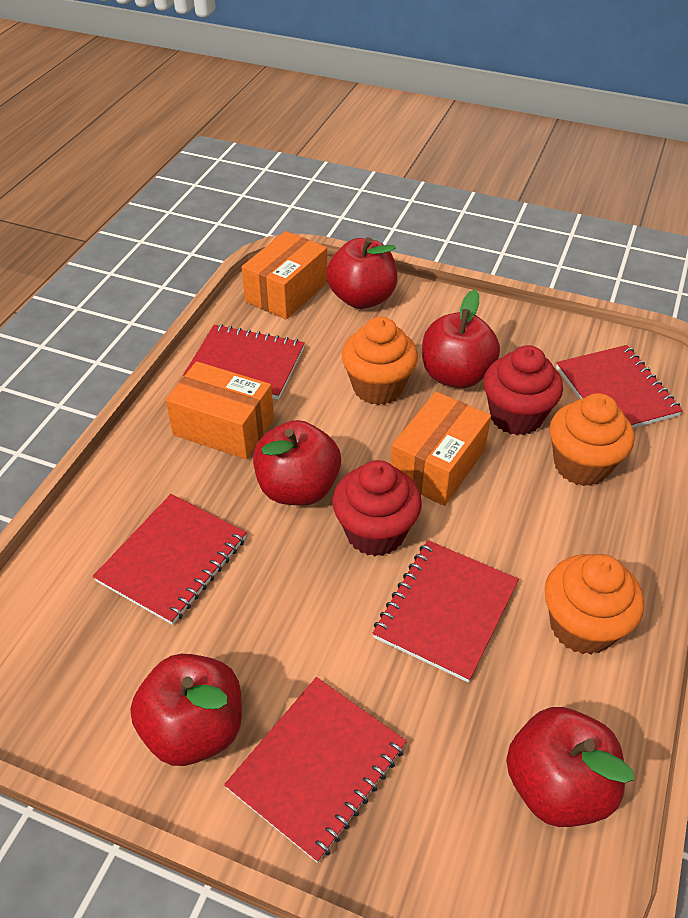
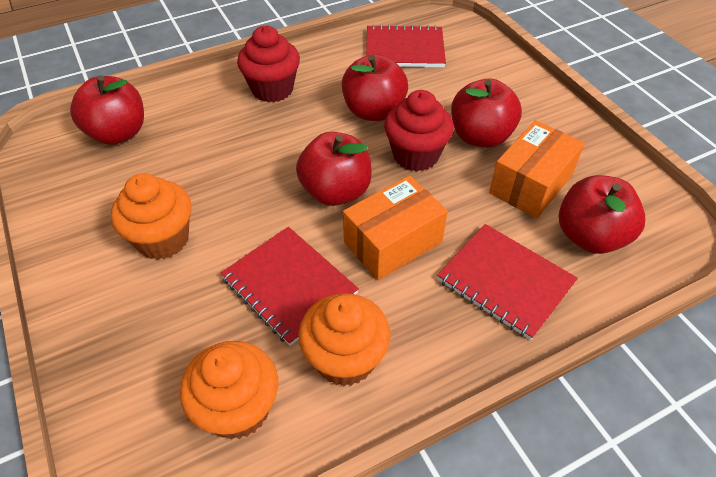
orange box: [165,361,274,459] [242,231,328,320] [391,392,491,506] = 3 -> [343,175,448,280] [489,120,585,218] = 2
red notebook: [93,494,247,625] [183,324,305,400] [224,677,407,863] [372,540,519,683] [556,345,683,428] = 5 -> [221,227,359,346] [366,24,446,67] [437,224,578,340] = 3

